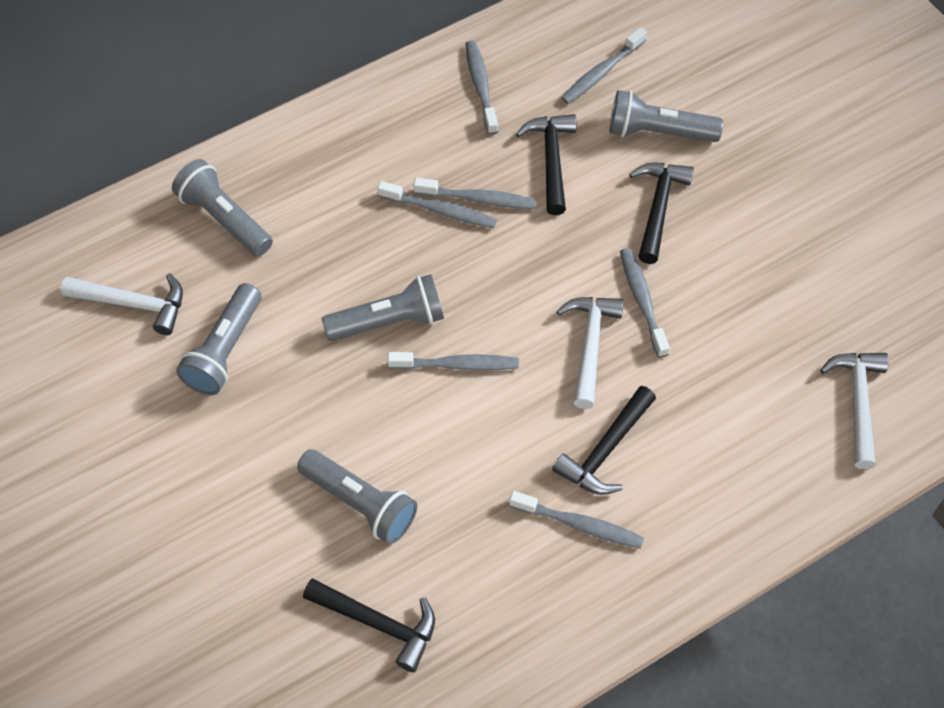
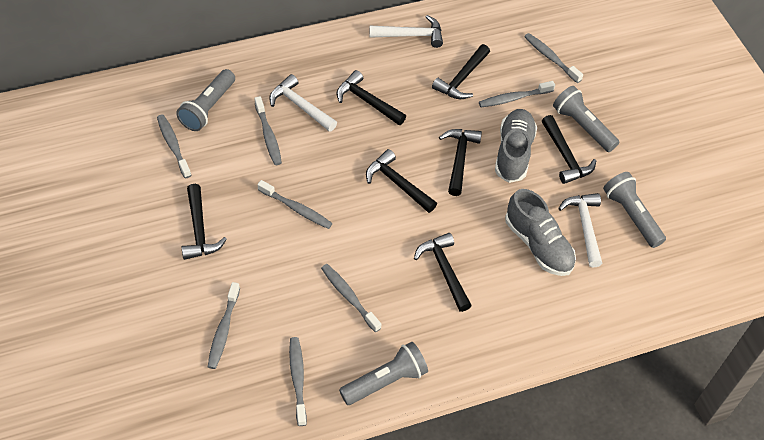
black hammer: [303,578,435,672] [516,114,576,215] [552,386,656,495] [629,163,694,264] = 4 -> [182,184,227,260] [337,70,406,125] [366,149,437,213] [414,233,472,312] [432,44,490,99] [439,129,482,196] [542,115,596,184] = 7
grey flashlight: [172,159,273,256] [176,283,261,395] [297,449,418,544] [321,274,444,341] [610,90,723,142] = 5 -> [176,69,235,131] [339,342,428,405] [553,86,619,152] [603,172,666,248] = 4
grey shoe: none = 0 -> [495,109,537,183] [505,189,576,276] = 2
grey toothbrush: [377,181,497,228] [388,352,519,371] [414,178,536,209] [465,41,498,135] [509,491,644,549] [561,27,647,104] [620,248,670,358] = 7 -> [157,115,191,178] [208,282,240,369] [254,96,282,165] [257,180,333,229] [289,337,307,426] [321,264,381,332] [479,81,555,108] [524,33,583,83] = 8

